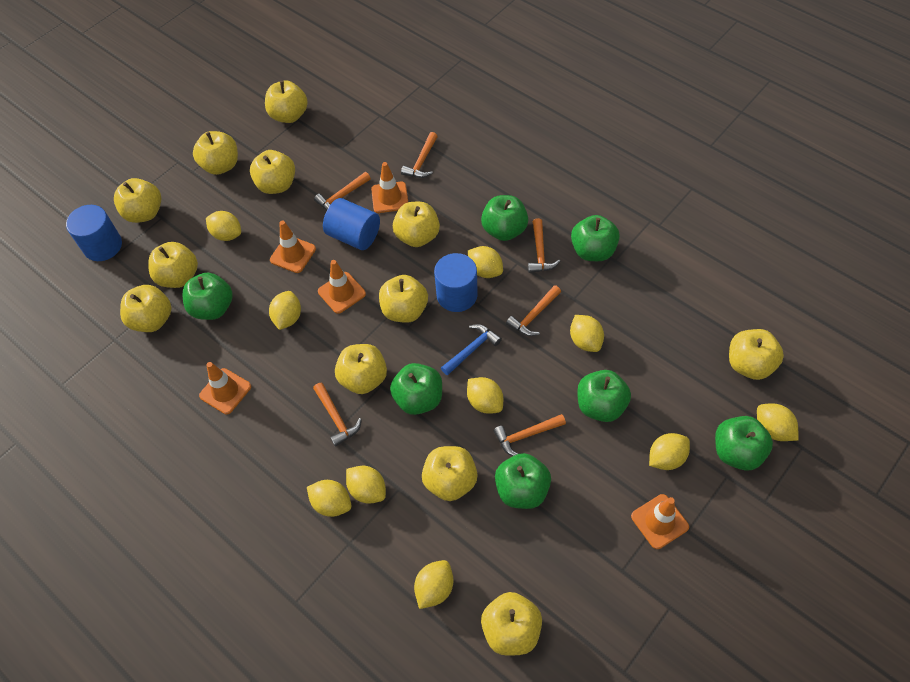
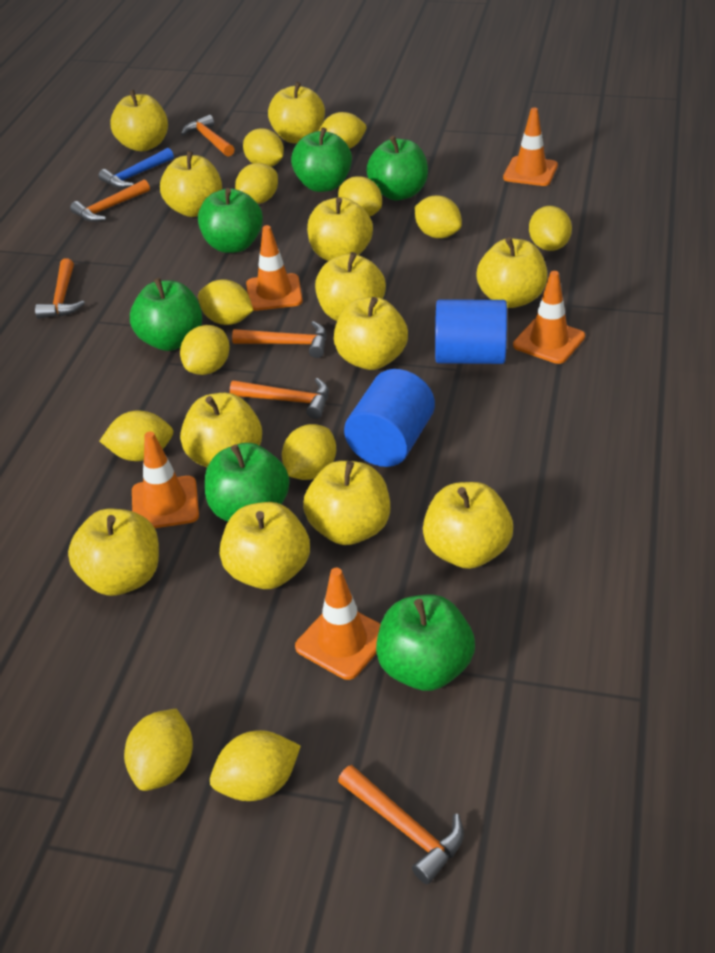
blue cylinder: [66,205,122,261] [323,198,380,250] [434,253,478,312] = 3 -> [344,369,435,467] [435,299,507,364] = 2
green apple: [182,273,233,320] [390,363,442,415] [481,195,528,241] [495,453,551,509] [571,215,620,261] [577,370,631,422] [715,416,773,470] = 7 -> [130,278,202,351] [198,188,263,253] [205,443,290,522] [291,127,352,192] [366,136,428,200] [376,595,475,691] = 6
yellow lemon: [206,211,241,241] [269,291,301,330] [307,480,351,517] [346,466,386,504] [414,560,454,609] [467,377,503,414] [468,246,503,278] [570,315,604,352] [649,433,690,470] [757,403,799,441] = 10 -> [100,410,173,461] [124,709,193,791] [180,325,230,375] [198,279,253,325] [210,730,301,801] [235,163,278,204] [243,128,284,167] [282,424,336,480] [318,112,366,149] [338,176,382,217] [415,196,462,238] [529,206,572,251] = 12

